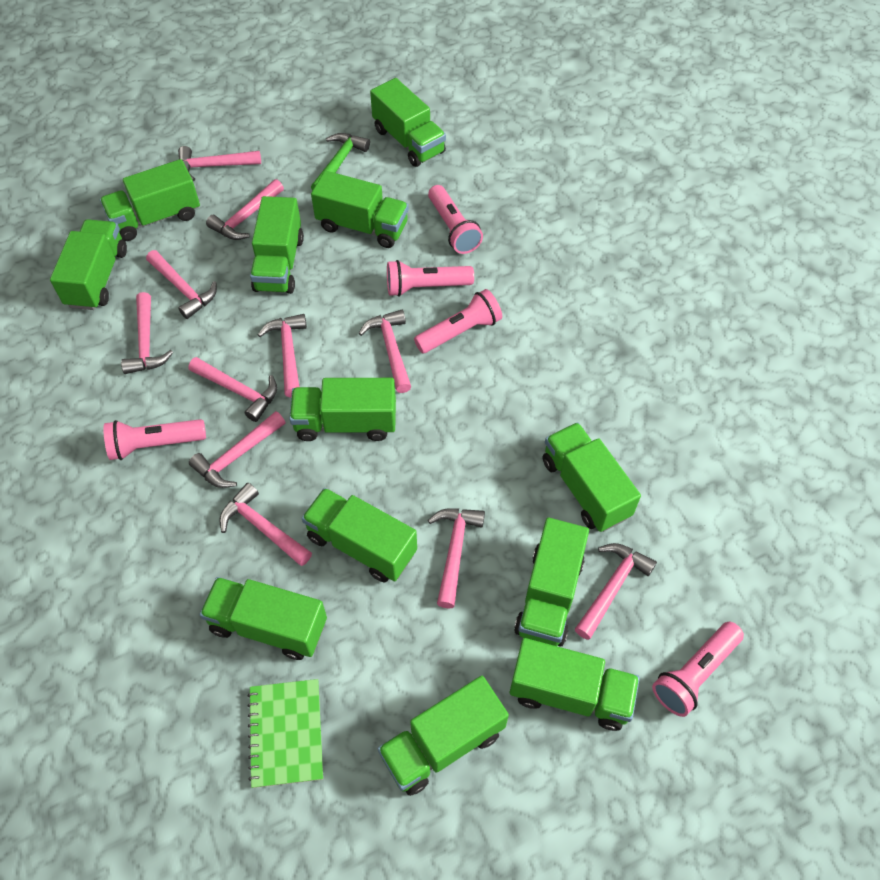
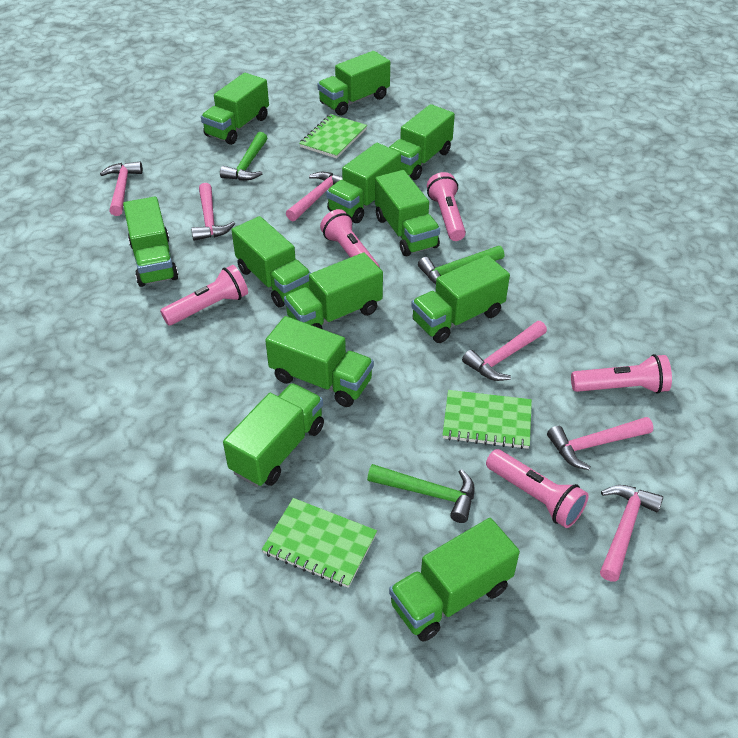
green hammer: [311,133,370,190] = 1 -> [220,132,267,181] [367,464,475,523] [418,246,504,284] = 3
green notebook: [248,679,323,788] = 1 -> [262,498,377,588] [299,114,367,159] [443,390,532,449] = 3
pink hammer: [121,292,173,374] [146,250,217,319] [178,146,261,182] [189,357,277,422] [189,411,286,488] [206,179,284,240] [219,483,312,566] [258,314,307,398] [359,310,411,393] [428,508,485,609] [575,543,657,640] = 11 -> [100,162,143,216] [191,183,235,241] [286,172,342,221] [462,321,547,381] [547,417,653,470] [600,485,663,582] = 6

